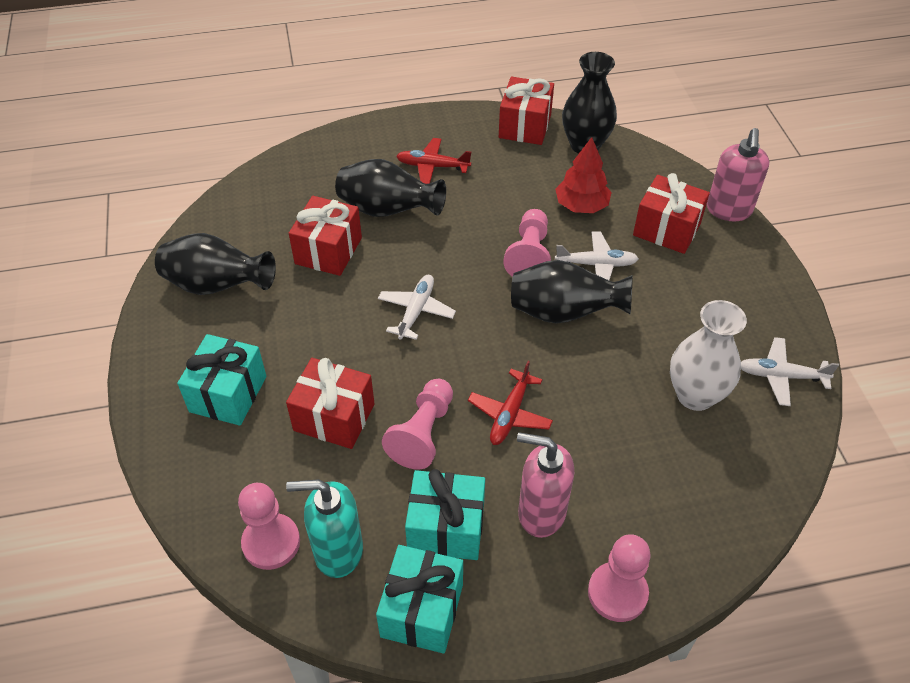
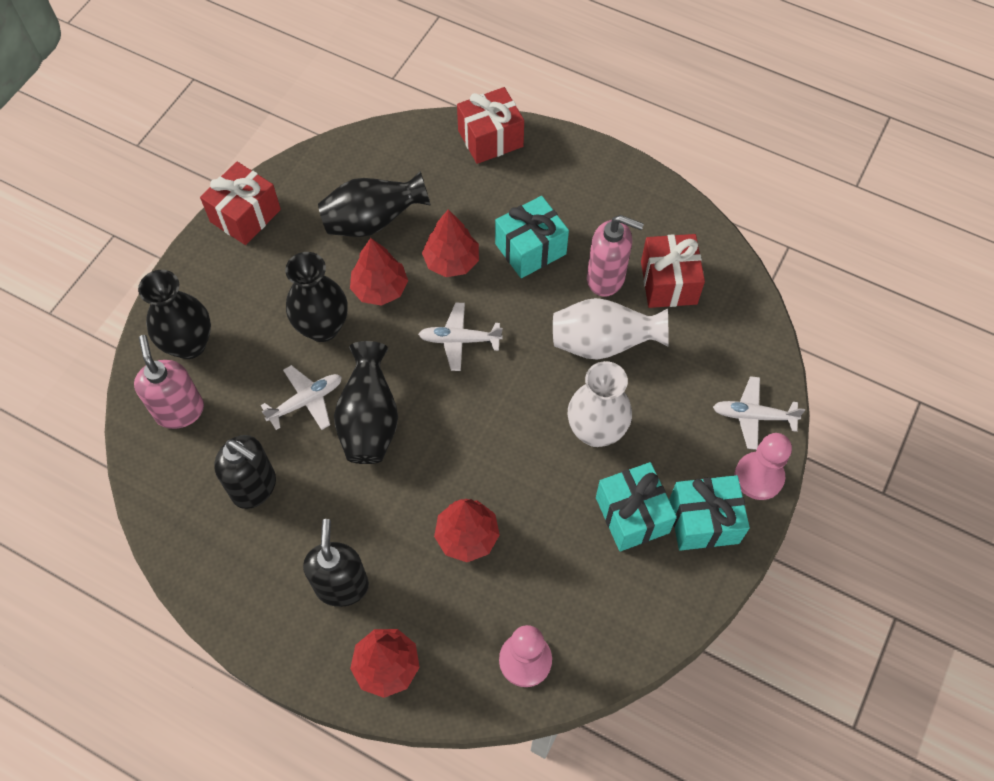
black soap dispenser: none = 0 -> [214,435,276,509] [303,519,369,607] = 2
pink pawn: [238,483,300,570] [382,379,453,470] [503,209,551,277] [588,534,651,622] = 4 -> [499,625,552,687] [735,433,792,500] = 2
red gift: [286,358,375,449] [289,196,362,276] [499,77,554,145] [633,173,710,254] = 4 -> [200,162,281,245] [457,87,524,164] [641,234,705,308] = 3
red plane: [396,138,472,184] [468,361,553,445] = 2 -> none = 0
red tree: [555,137,612,213] = 1 -> [350,238,408,306] [350,629,420,698] [422,209,479,277] [434,499,500,562] = 4
turquoise soap dispenser: [286,479,363,578] = 1 -> none = 0
white vase: [670,300,747,411] = 1 -> [553,298,668,360] [568,361,632,447] = 2

